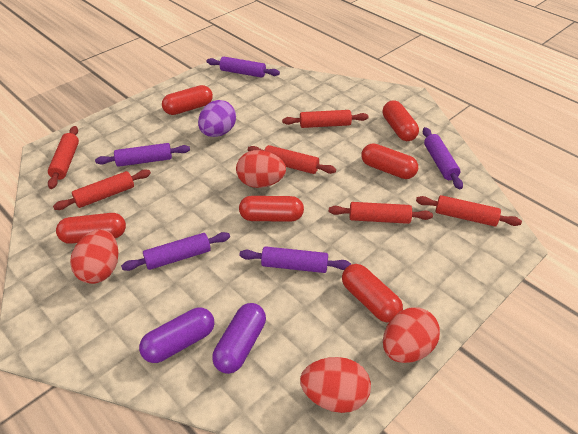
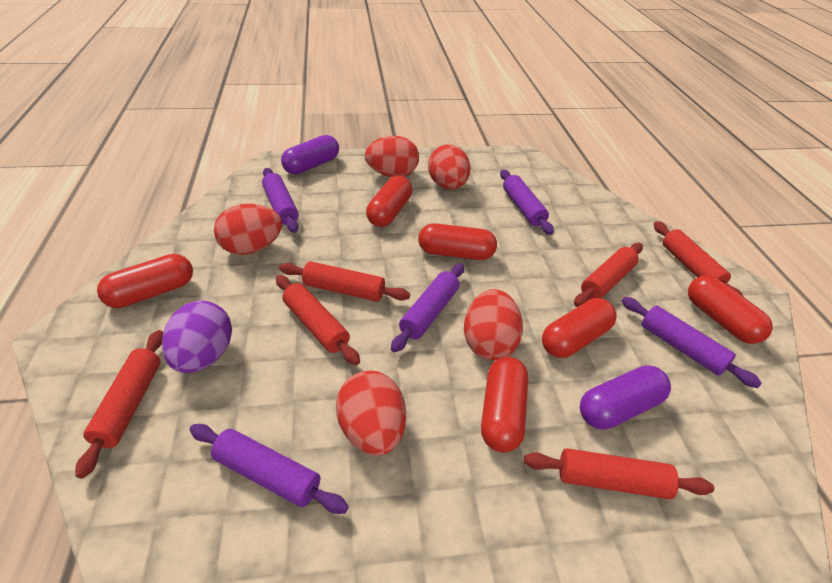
red egg: [70,229,118,284] [236,150,286,188] [300,357,371,413] [383,307,440,363] = 4 -> [214,204,282,255] [336,371,406,456] [365,136,419,177] [428,144,470,190] [464,289,523,360] = 5

